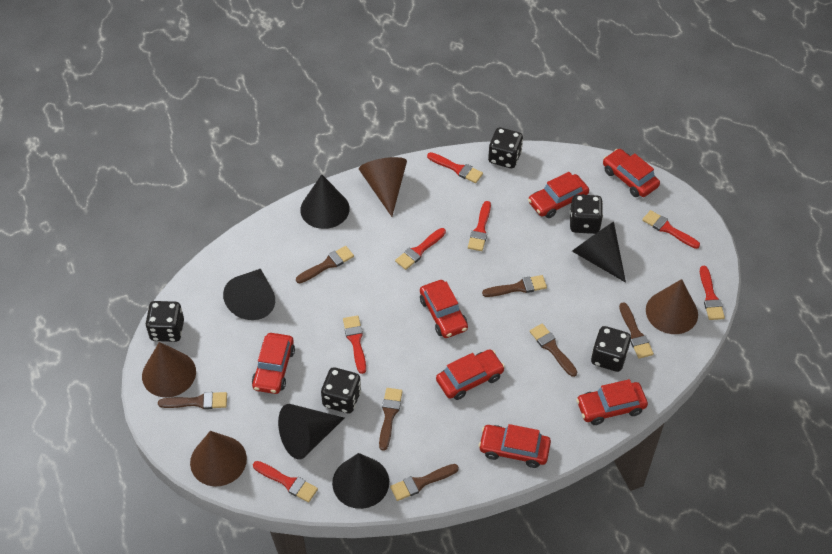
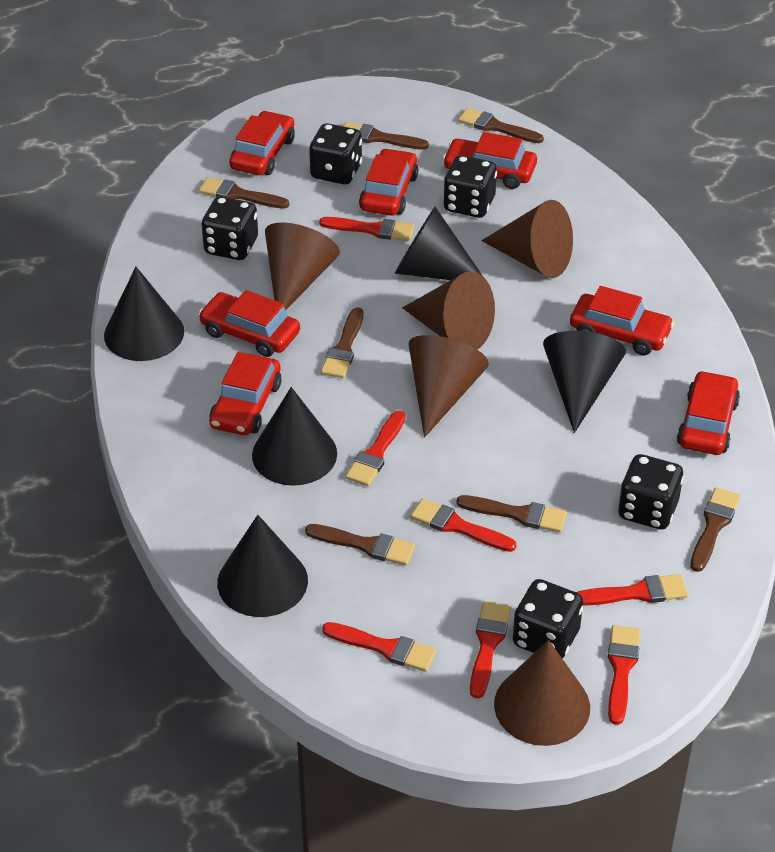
brown cone: [142,342,196,397] [190,431,247,486] [359,157,407,217] [646,279,698,334] = 4 -> [265,223,340,310] [402,271,495,349] [408,335,489,437] [481,200,573,278] [494,640,590,746] = 5

